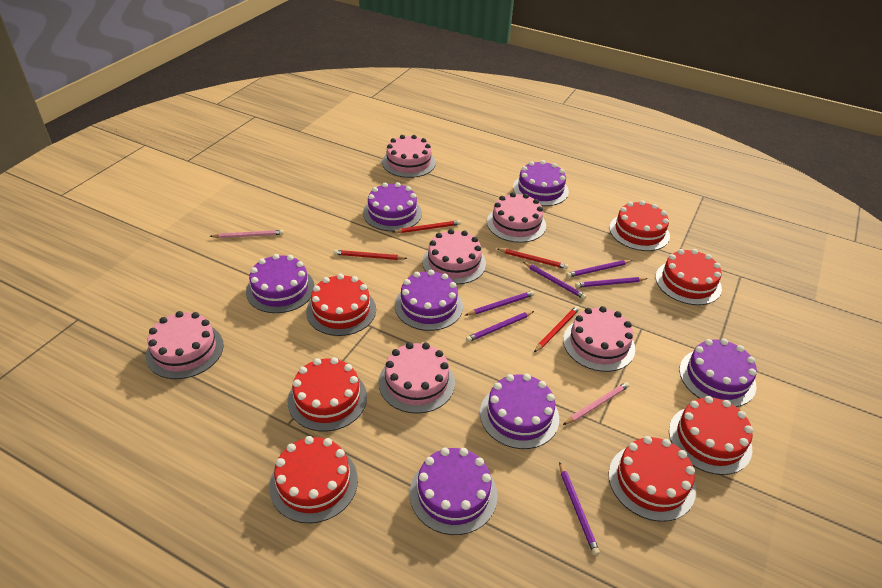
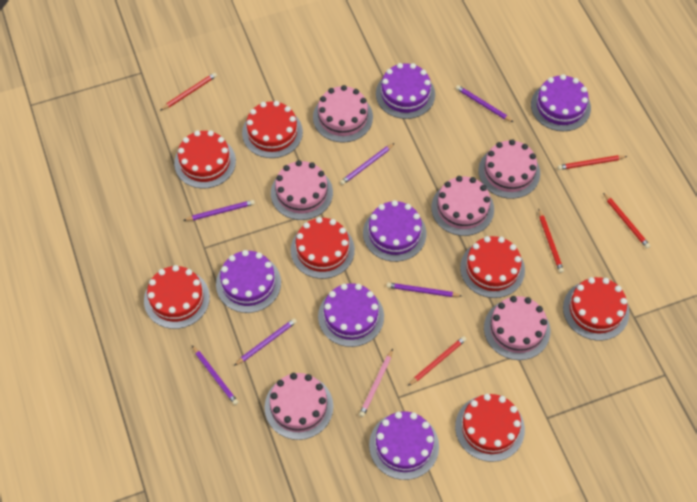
pink pencil: [209,230,284,238] [563,382,630,425] = 2 -> [359,349,393,417] = 1
purple cake: [246,254,315,313] [363,182,422,231] [395,270,463,331] [410,448,498,535] [480,374,559,449] [513,160,569,206] [679,339,757,407] = 7 -> [216,250,281,313] [318,283,384,347] [363,200,426,262] [369,411,439,480] [376,63,435,119] [531,74,591,131] = 6
red pencil: [334,250,407,260] [393,220,461,233] [498,248,568,269] [534,306,579,352] = 4 -> [161,73,217,110] [408,336,467,386] [539,209,564,273] [558,155,627,170] [603,193,650,248] = 5

